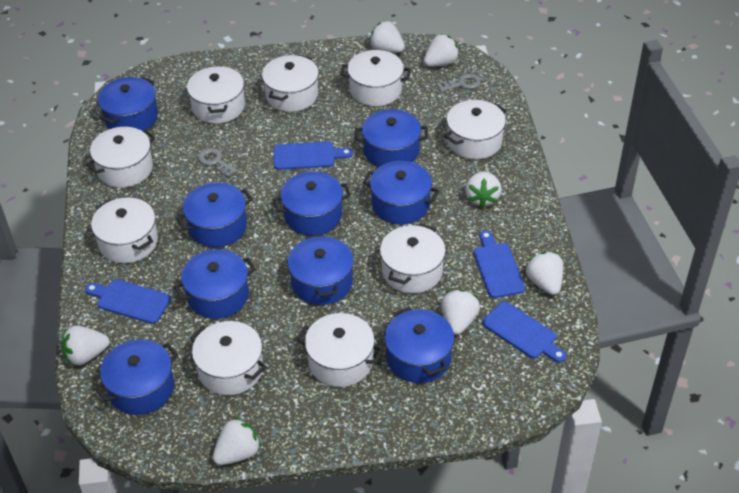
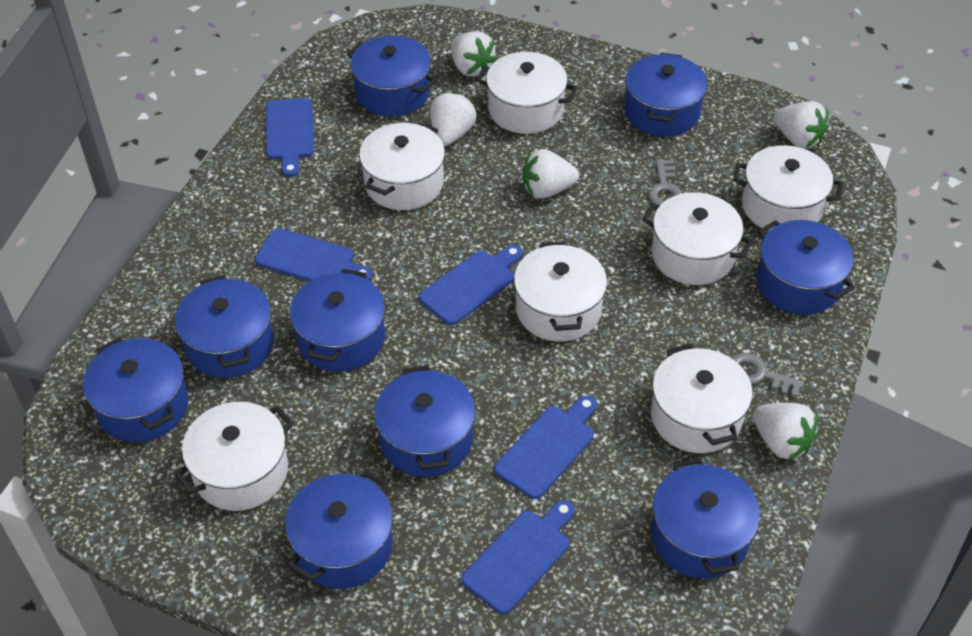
blue cutting board: [85,279,171,324] [274,141,353,170] [473,231,525,298] [482,301,566,363] = 4 -> [255,228,373,281] [266,98,314,177] [419,245,523,325] [461,500,575,614] [494,396,597,499] = 5
white pot: [86,127,155,188] [91,198,158,263] [187,65,245,124] [190,321,266,395] [262,55,319,112] [297,313,383,387] [340,50,411,106] [380,224,446,293] [444,100,507,159] = 9 -> [174,402,294,511] [359,122,445,210] [476,52,578,134] [514,241,607,342] [642,192,753,285] [651,344,753,453] [733,145,843,231] = 7
white strawberry: [62,326,109,365] [213,417,261,465] [369,20,405,53] [424,34,460,67] [441,289,480,335] [465,171,501,208] [525,252,563,295] = 7 -> [430,91,477,146] [451,31,497,77] [522,149,579,199] [753,403,818,461] [774,101,829,149] = 5

